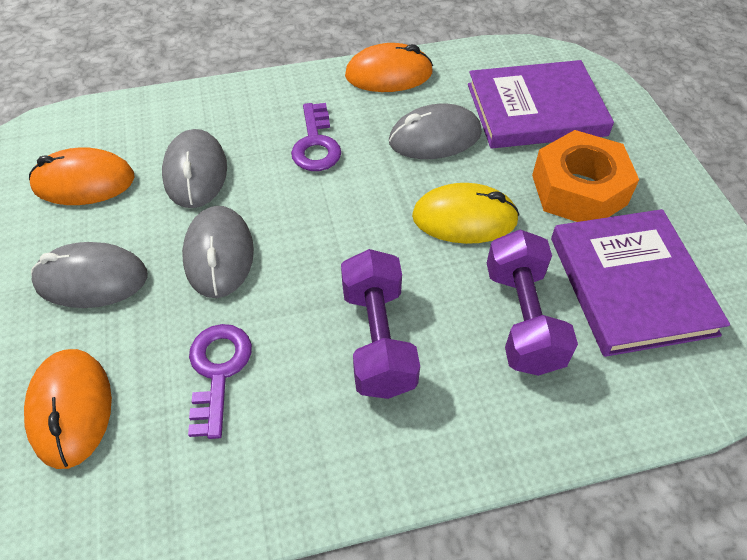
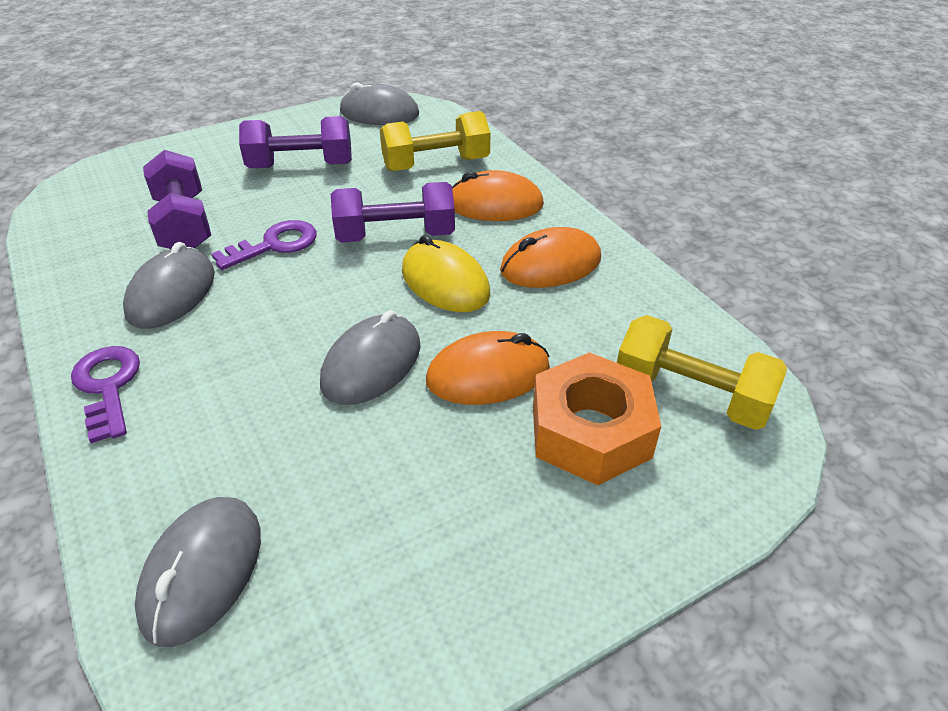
purple book: [468,60,614,149] [551,209,730,357] = 2 -> none = 0
purple dumbbell: [341,249,420,399] [487,230,578,376] = 2 -> [143,150,211,249] [239,116,352,168] [331,182,455,243] = 3
yellow dumbbell: none = 0 -> [380,111,490,171] [617,315,787,430] = 2

